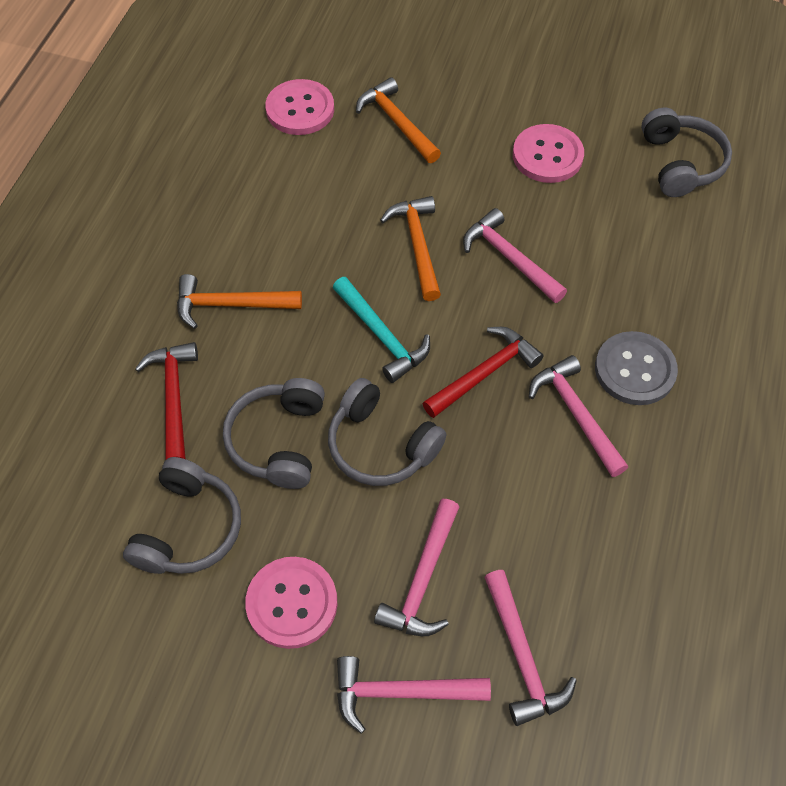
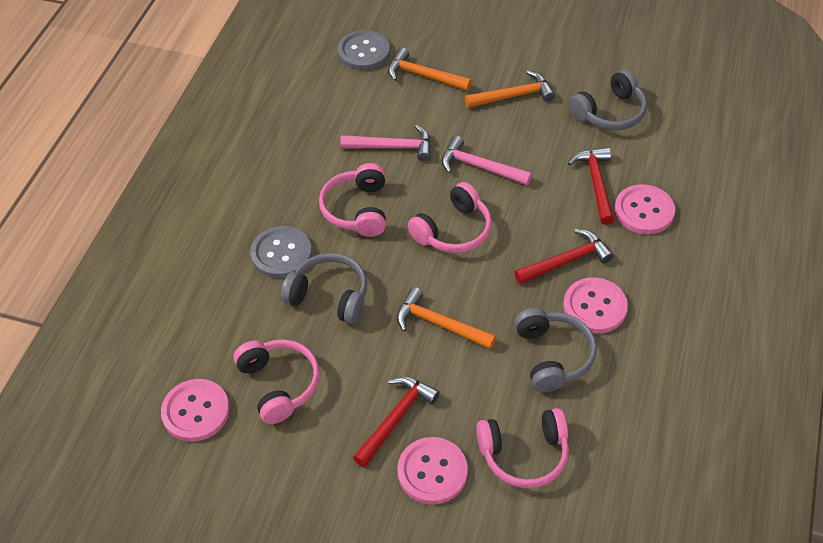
grey button: [595,331,678,405] = 1 -> [250,226,312,278] [338,30,390,70] = 2
grey headphones: [123,457,241,574] [223,378,325,489] [328,378,446,486] [641,108,732,197] = 4 -> [281,253,367,324] [515,308,597,392] [569,70,647,130] = 3
pink button: [245,557,337,649] [265,79,334,135] [513,124,584,183] = 3 -> [161,379,230,442] [397,437,468,505] [563,277,628,333] [615,184,675,234] = 4
pink hammer: [337,656,491,733] [374,499,459,636] [463,208,567,303] [484,570,577,726] [529,355,628,477] = 5 -> [340,125,431,162] [442,136,532,185] = 2
pink headphones: none = 0 -> [233,339,320,424] [319,163,386,237] [408,182,492,253] [476,408,569,488] = 4
red hammer: [135,342,198,460] [423,327,544,418] = 2 -> [353,376,440,467] [514,229,613,284] [568,147,615,225] = 3
turquoise hammer: [333,277,430,383] = 1 -> none = 0

